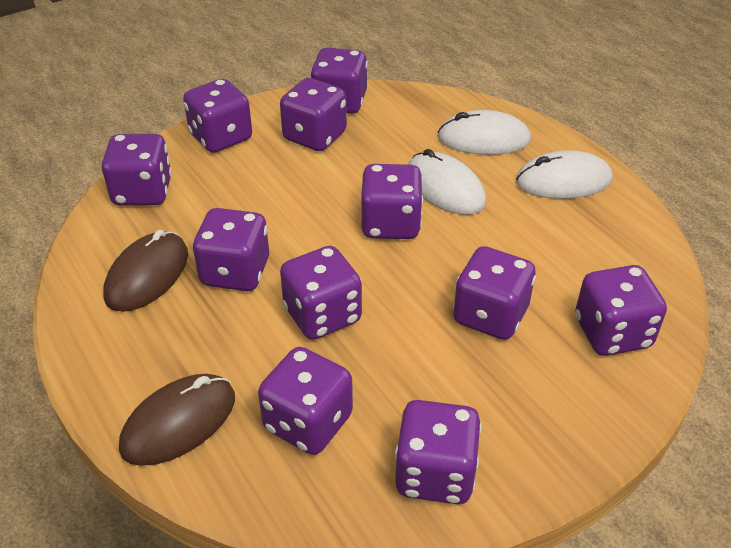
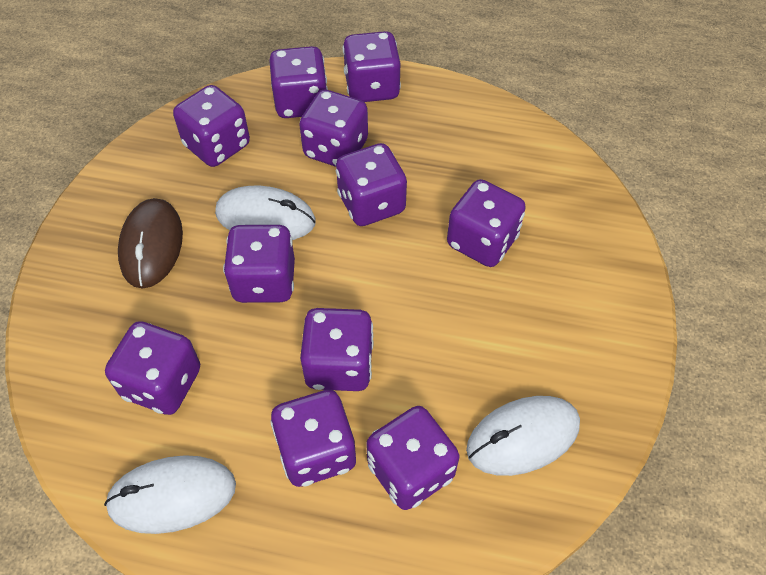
brown mouse: [103,230,188,312] [119,374,235,466] = 2 -> [118,198,183,288] = 1

